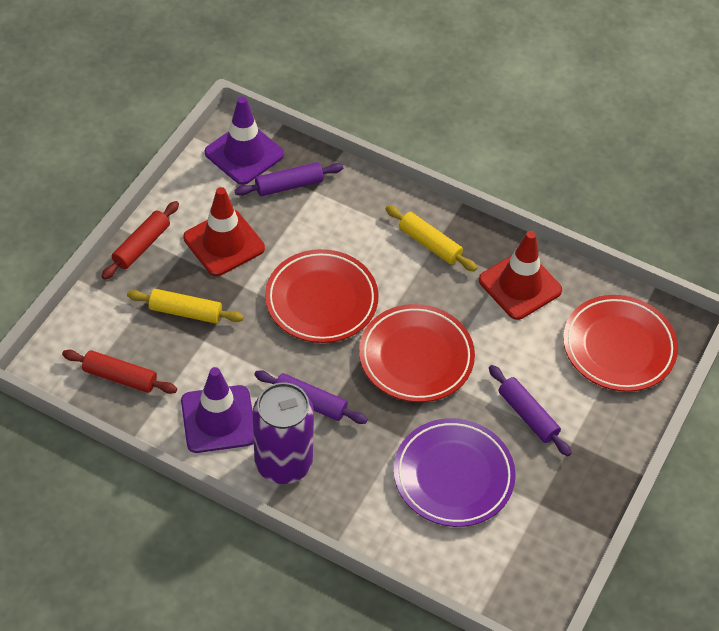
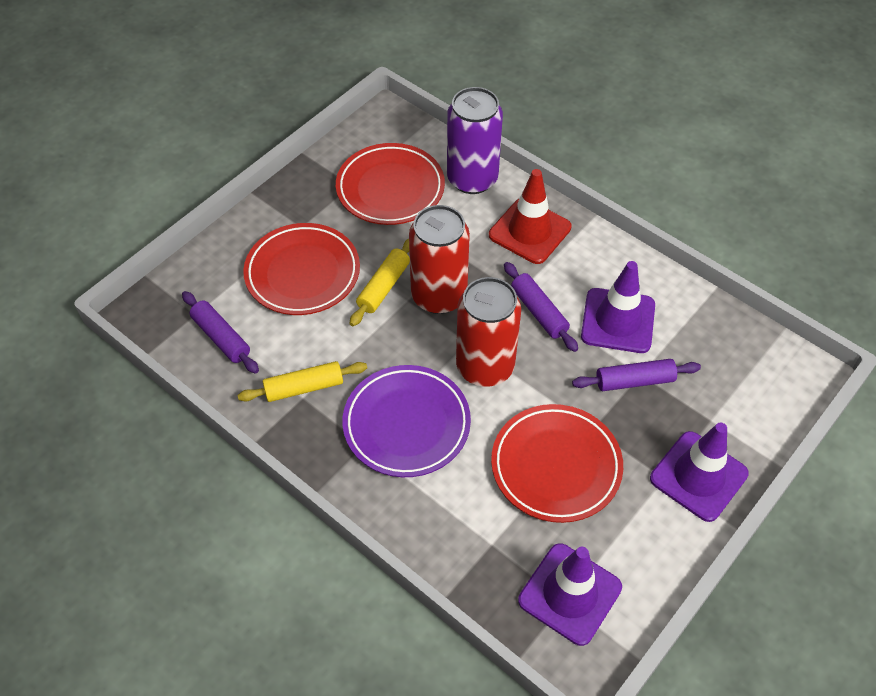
purple traffic cone: [181,367,254,453] [204,96,284,185] = 2 -> [518,543,622,646] [581,261,655,353] [650,423,749,522] = 3
red can: none = 0 -> [409,205,470,314] [456,277,521,387] = 2
red rolling pin: [62,350,177,394] [102,201,179,280] = 2 -> none = 0
red traffic cone: [183,187,265,276] [479,231,562,320] = 2 -> [489,169,572,264] = 1

